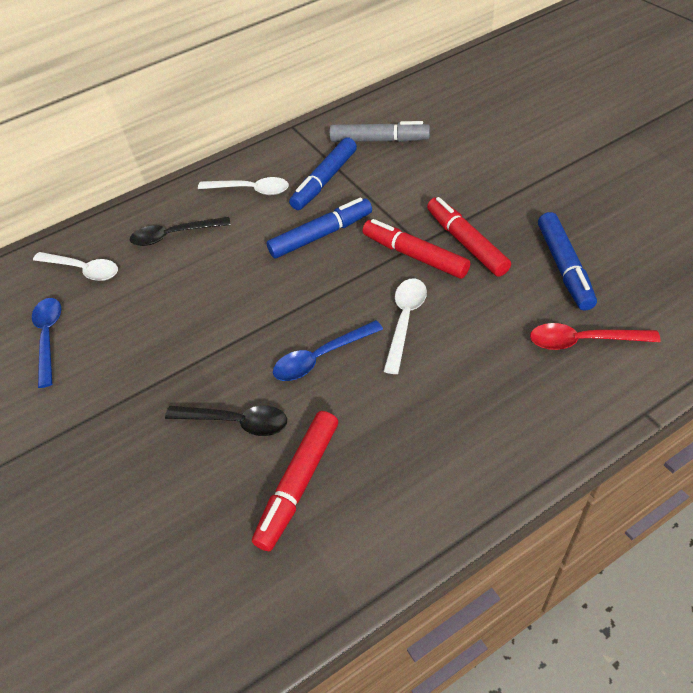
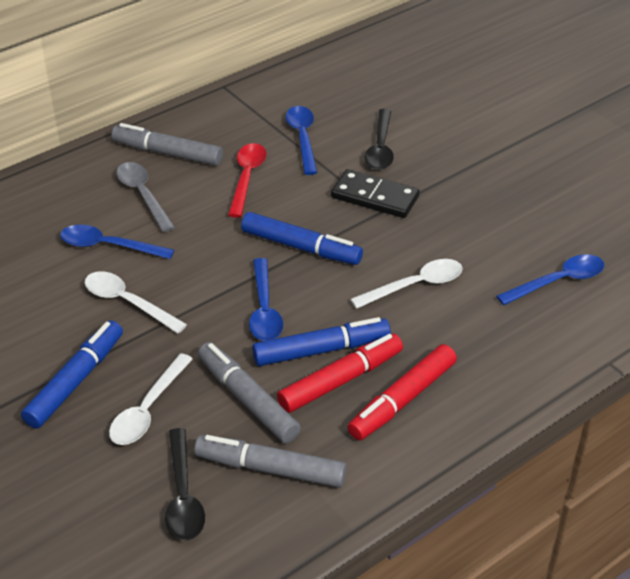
black domino: none = 0 -> [331,169,420,218] = 1
blue spoon: [32,298,61,388] [273,320,383,381] = 2 -> [60,224,174,259] [249,258,283,341] [286,106,317,175] [496,254,604,305] = 4
grey marker: [329,121,430,142] = 1 -> [111,123,223,166] [194,435,347,488] [198,342,301,443] = 3
grey spoon: none = 0 -> [116,162,175,232] = 1
red marker: [252,411,338,551] [362,219,470,279] [427,197,511,277] = 3 -> [277,334,403,413] [348,344,457,440] = 2

